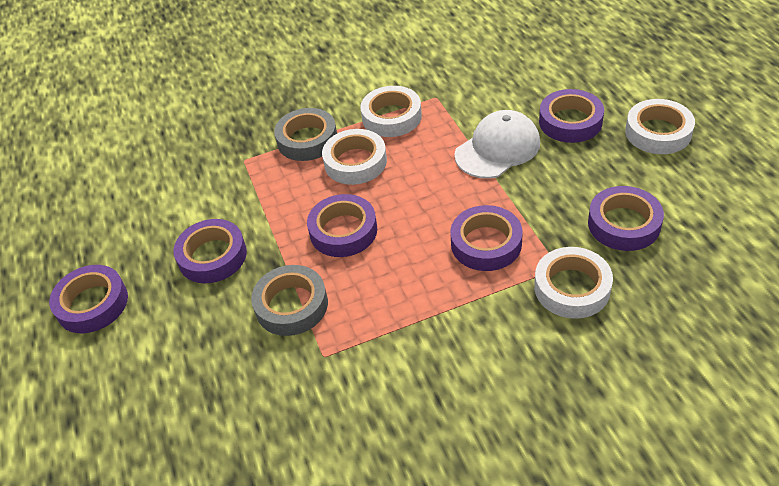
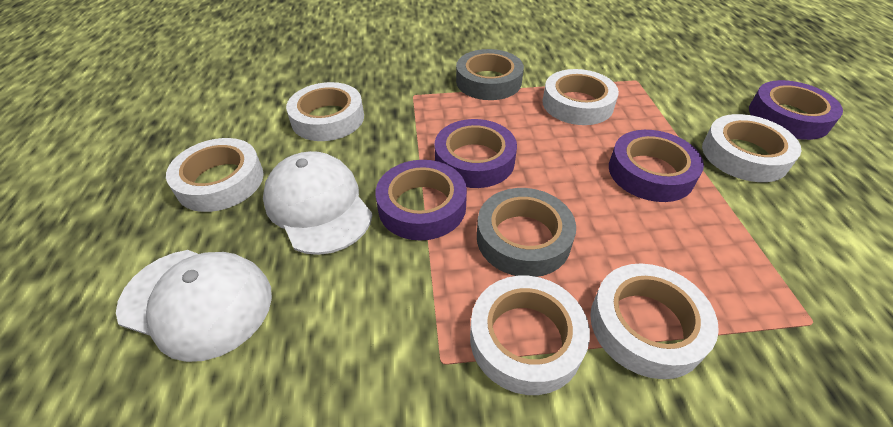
purple tape: [49,265,128,333] [173,219,247,283] [307,194,377,257] [450,205,523,271] [539,89,604,143] [588,186,664,251] = 6 -> [375,160,467,241] [435,119,517,188] [609,130,704,202] [749,80,843,140] = 4
white cap: [454,110,540,179] = 1 -> [116,250,272,362] [263,151,372,255] = 2
white tape: [322,129,387,185] [360,86,422,137] [534,247,613,319] [625,99,695,154] = 4 -> [166,138,264,212] [286,82,364,141] [470,276,590,395] [543,69,619,125] [590,263,719,379] [702,114,801,182] = 6

